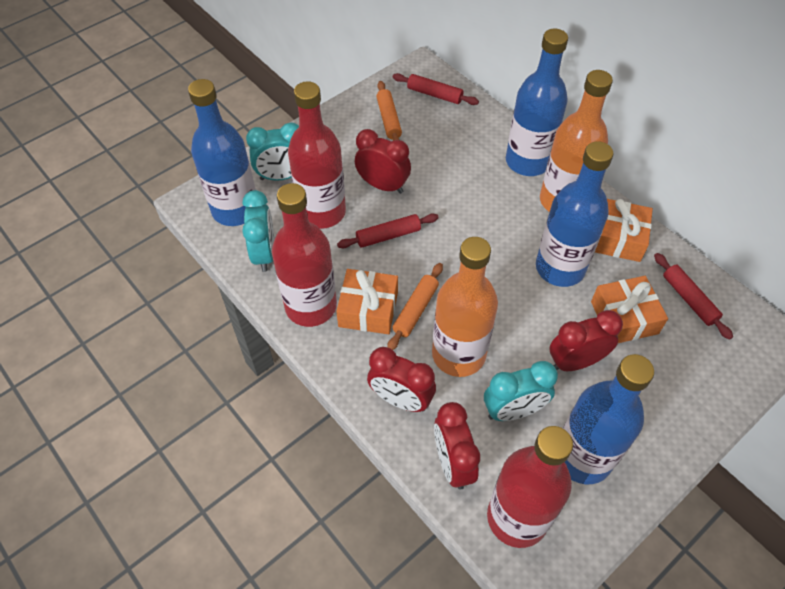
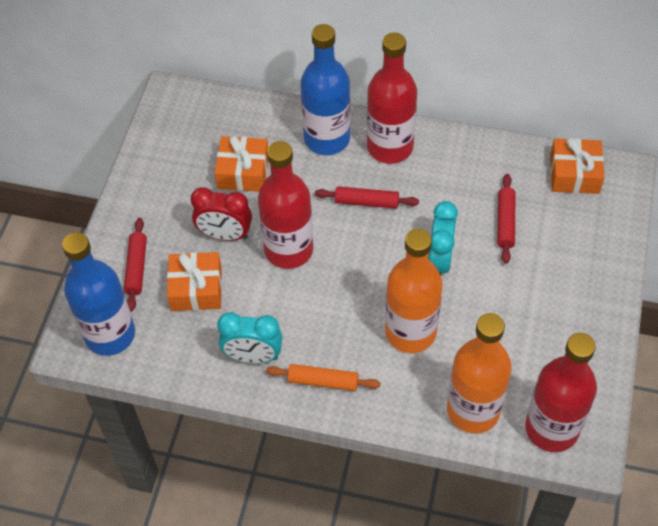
blue bottle: [188,79,255,226] [506,28,568,176] [536,141,614,287] [563,354,654,484] = 4 -> [62,232,135,356] [301,24,350,155] = 2
orange rolling pin: [376,81,402,141] [387,263,443,350] = 2 -> [266,364,380,391] = 1
red clock: [355,129,411,194] [367,347,436,412] [434,402,480,489] [550,310,623,371] = 4 -> [191,187,252,241] = 1
turquoise clock: [242,190,274,272] [246,122,299,181] [484,361,558,421] = 3 -> [217,312,282,363] [428,201,458,275] = 2

